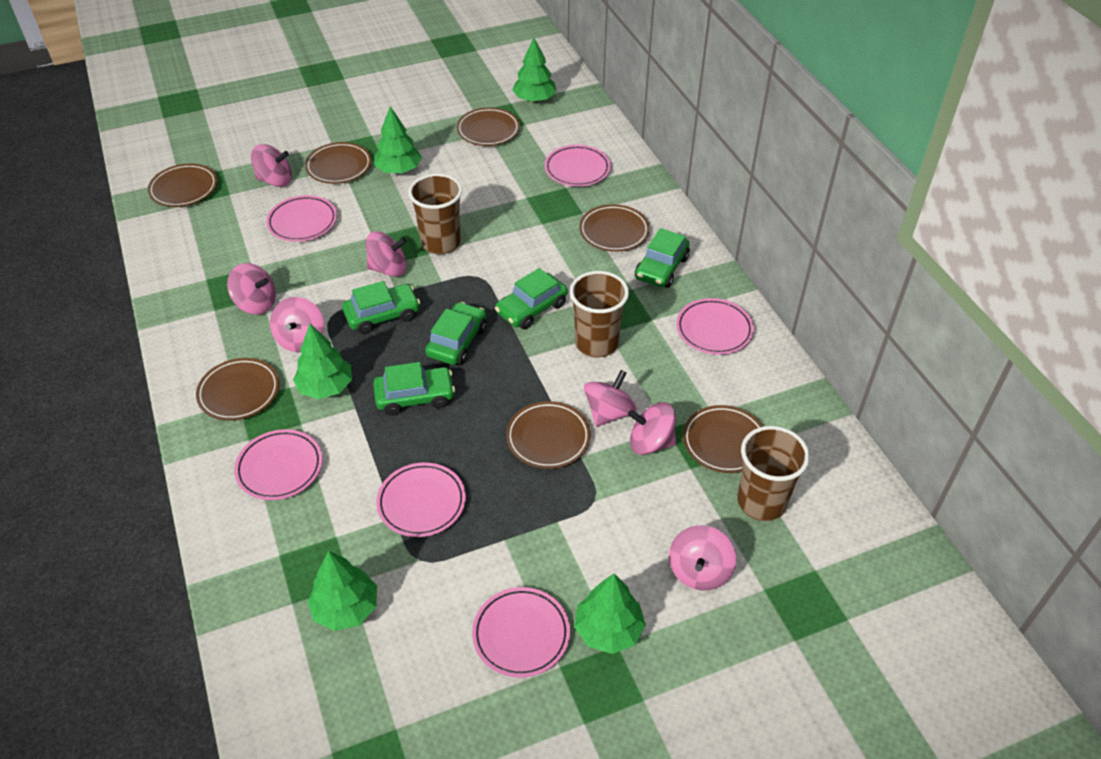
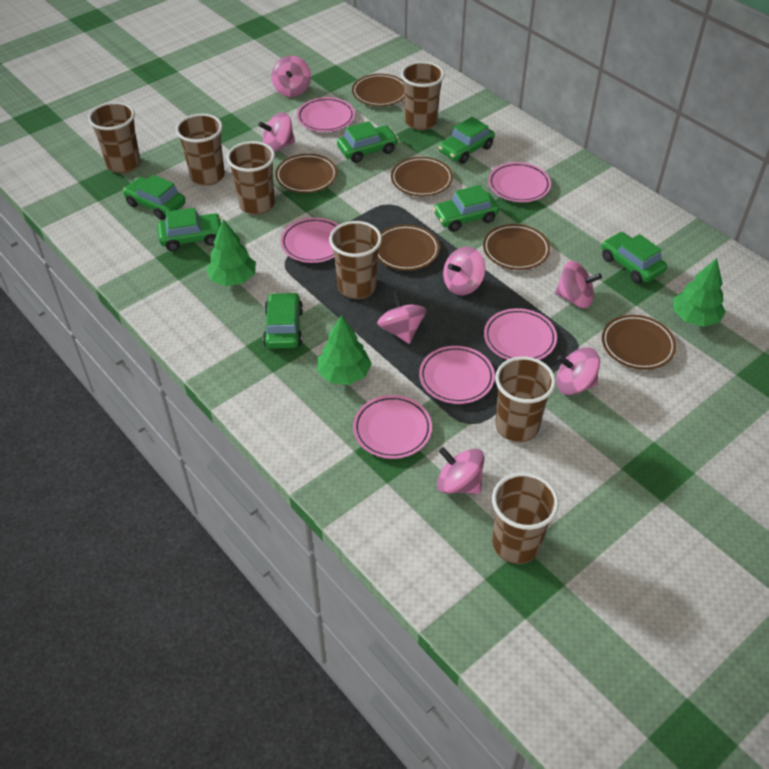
brown cup: [408,173,462,254] [570,271,629,358] [737,426,810,521] = 3 -> [88,102,141,173] [176,114,225,186] [227,141,275,215] [329,221,382,299] [401,61,445,130] [492,472,559,564] [495,356,556,442] = 7
brown plate: [148,164,217,207] [196,358,279,421] [305,142,372,184] [456,107,520,146] [506,401,591,469] [579,204,650,252] [683,405,763,473] = 7 -> [275,154,337,193] [352,74,404,106] [377,225,440,271] [391,157,453,196] [483,224,550,270] [602,315,676,370] = 6
green car: [342,281,420,334] [373,362,455,416] [425,302,487,365] [495,268,568,329] [635,228,690,288] = 5 -> [123,175,186,220] [157,208,222,251] [263,292,303,349] [337,121,398,163] [433,185,499,232] [439,117,495,164] [601,232,667,284] = 7
green tree: [293,324,352,399] [307,551,377,631] [374,106,422,173] [512,38,557,102] [575,574,646,654] = 5 -> [206,219,256,286] [317,315,372,385] [673,258,726,327] = 3

